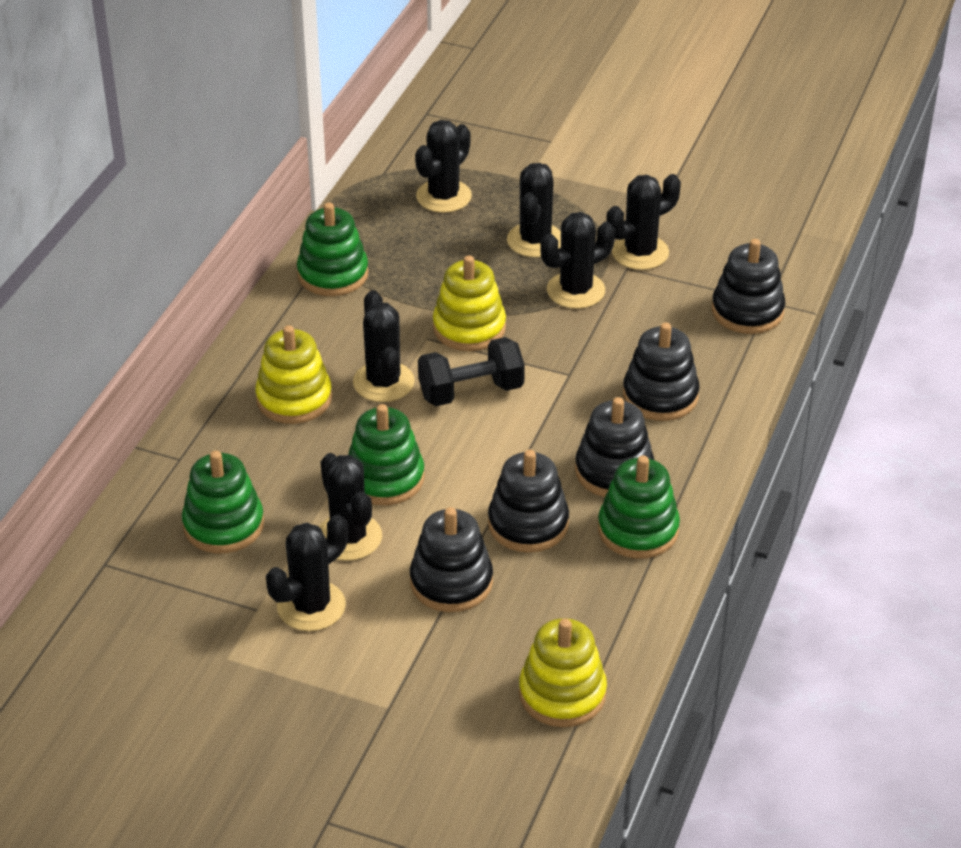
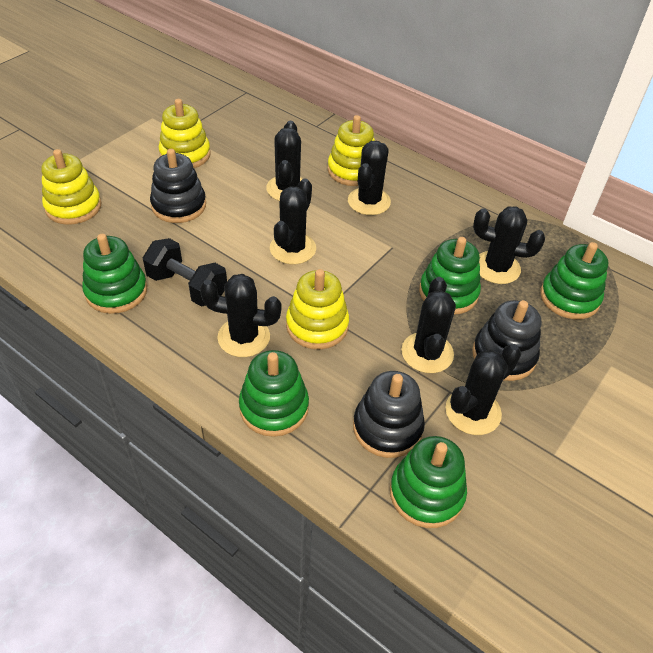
black stacking toy: [410,507,493,612] [488,450,569,553] [575,397,654,497] [623,322,699,421] [712,239,786,334] = 5 -> [150,149,206,223] [353,371,425,458] [472,300,541,381] = 3
green stacking toy: [182,451,264,553] [297,202,369,296] [349,404,425,506] [598,456,680,559] = 4 -> [82,234,147,314] [239,350,309,437] [390,436,467,528] [419,237,481,314] [540,242,608,319] = 5
yellow stacking toy: [255,325,332,424] [433,255,506,351] [519,618,607,727] = 3 -> [41,149,102,225] [159,99,211,168] [286,269,349,350] [328,115,375,186] = 4

